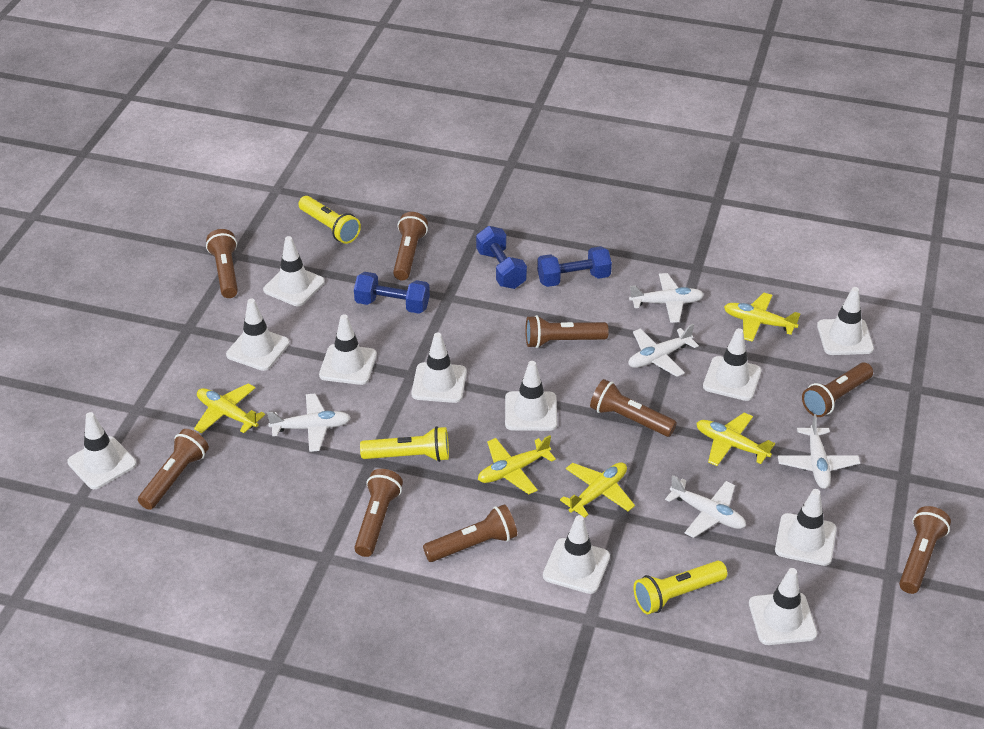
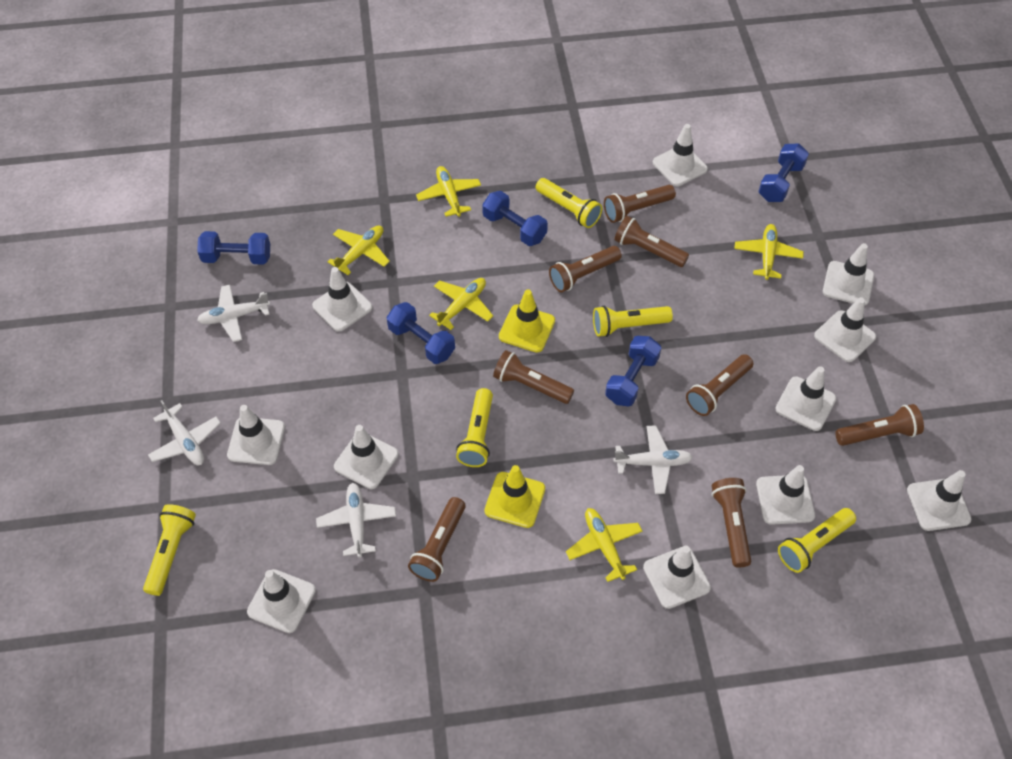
blue dumbbell: [354,272,430,314] [476,226,527,289] [537,246,612,287] = 3 -> [197,231,270,265] [386,302,455,364] [482,191,548,246] [605,336,661,406] [758,143,809,202] = 5
brown flashlight: [138,429,209,510] [206,229,238,298] [354,469,403,557] [393,212,428,280] [423,504,517,562] [525,315,609,348] [590,379,677,437] [802,363,873,417] [899,506,951,594] = 9 -> [408,497,466,582] [493,350,574,404] [549,246,622,292] [604,185,676,223] [614,216,689,267] [686,354,753,416] [712,478,751,568] [835,404,924,446] = 8
white plane: [267,393,351,452] [628,324,699,377] [629,273,704,323] [665,475,746,538] [778,414,860,489] = 5 -> [148,400,221,465] [197,285,270,342] [316,483,396,558] [613,425,693,494] = 4
yellow flashlight: [298,196,361,244] [360,426,449,462] [633,561,727,614] = 3 -> [143,504,196,596] [456,388,493,467] [535,178,602,228] [593,306,673,337] [778,508,856,573] = 5
yellow traffic cone: none = 0 -> [484,465,545,528] [499,289,555,353] = 2

